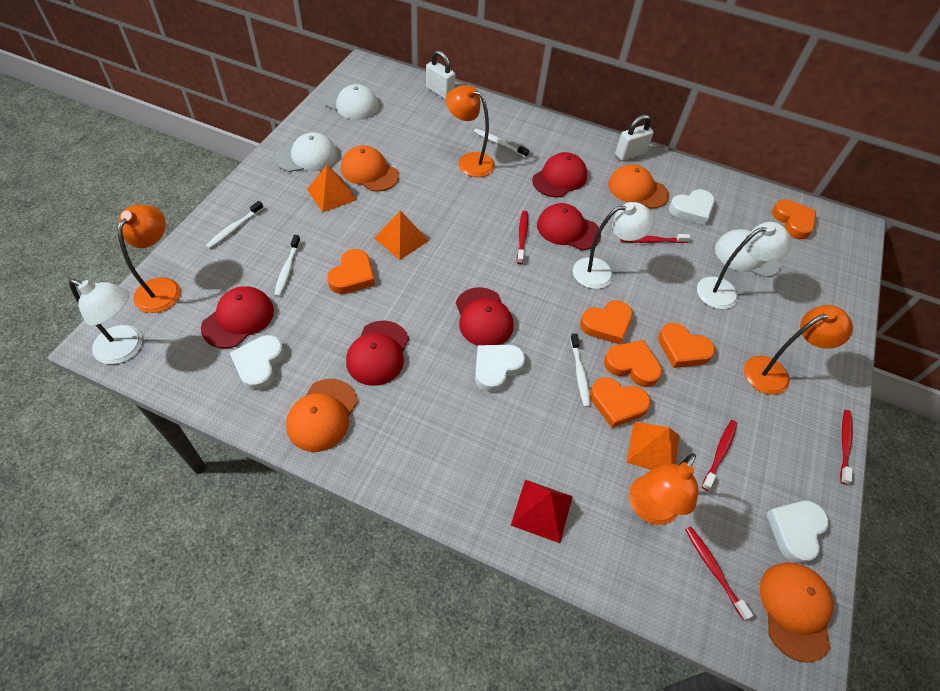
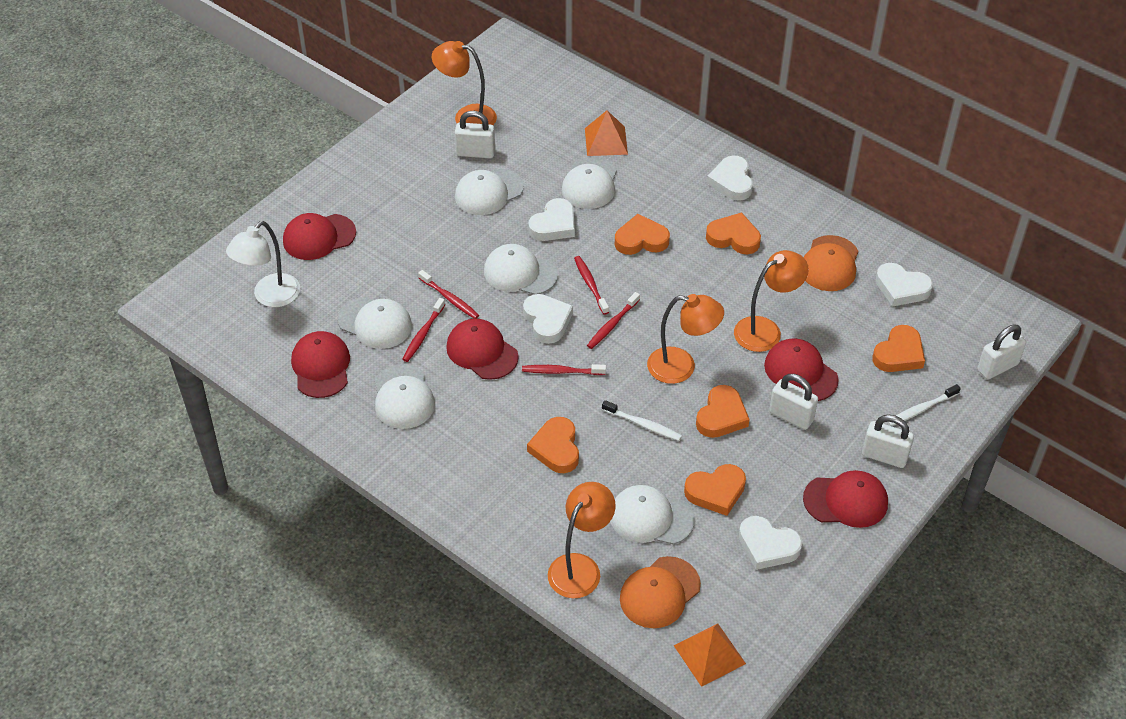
orange cap: [286,379,358,452] [341,145,399,192] [608,164,669,209] [760,562,833,663] = 4 -> [620,556,701,628] [804,235,858,291] = 2
orange pyramid: [307,165,357,213] [374,210,429,260] [627,422,680,470] = 3 -> [585,110,628,156] [674,624,746,687] = 2
red pyramid: [511,480,573,543] = 1 -> none = 0
white cap: [275,132,338,172] [324,84,379,120] [715,229,782,277] = 3 -> [338,297,412,349] [374,364,435,429] [455,169,524,215] [484,244,558,294] [562,157,617,209] [610,485,695,545] = 6
white heart: [230,335,284,391] [475,345,525,392] [669,189,715,225] [766,501,829,564] = 4 -> [523,294,573,344] [528,198,575,241] [707,156,753,201] [739,516,802,570] [875,263,933,307] = 5
white lamp: [69,279,143,364] [573,202,655,289] [697,222,792,309] = 3 -> [226,221,300,307] = 1
white padlock: [426,50,455,100] [615,114,654,161] = 2 -> [455,111,495,158] [769,374,818,430] [862,415,914,468] [977,324,1026,379] = 4
white toothbrush: [205,201,263,249] [274,235,301,297] [474,129,529,158] [570,333,591,407] = 4 -> [602,400,682,441] [887,384,961,426] = 2

